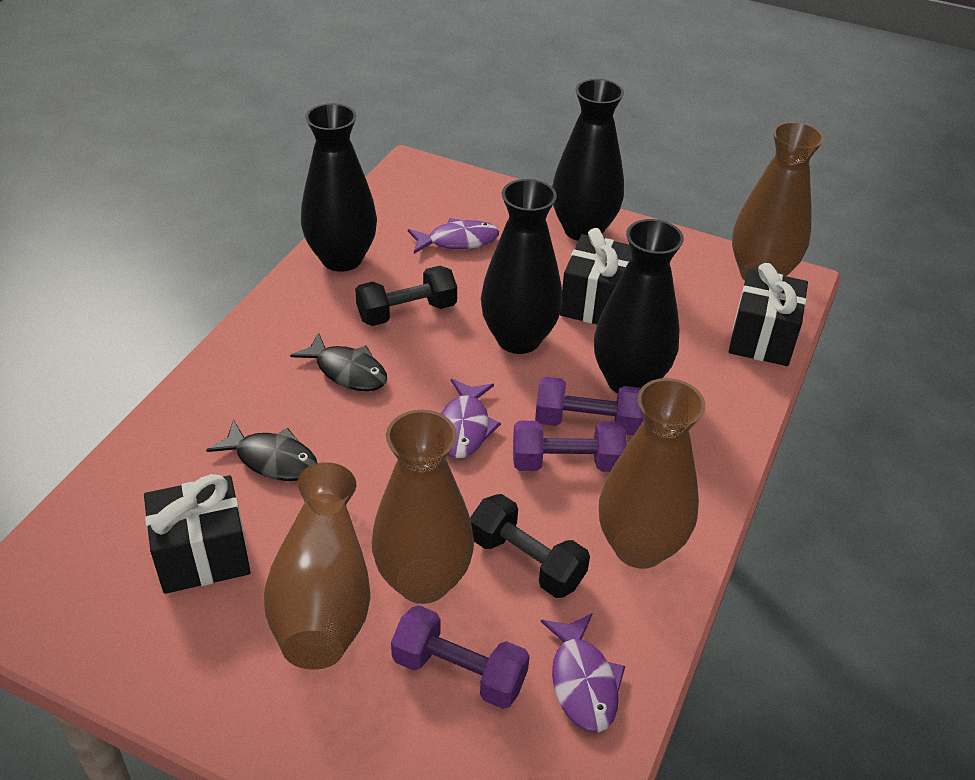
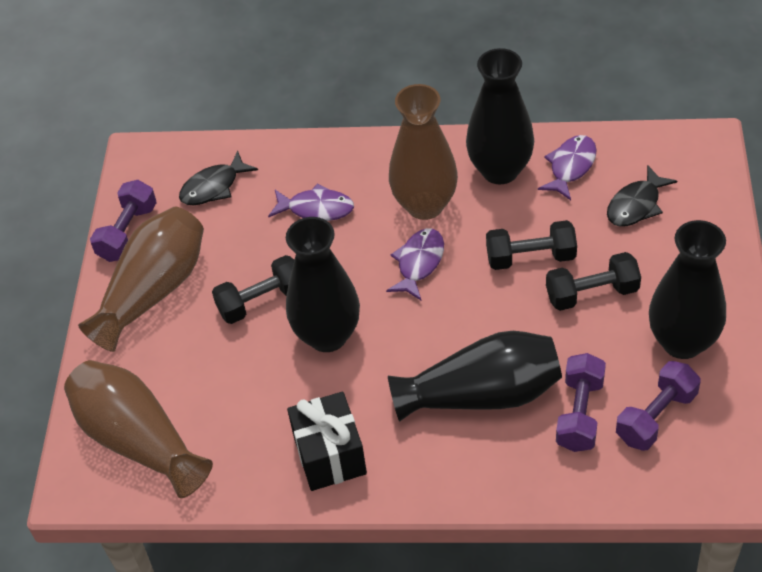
black dumbbell: [355,266,457,326] [470,494,590,598] = 2 -> [212,255,294,324] [486,220,577,270] [546,252,641,311] = 3
black gift: [144,474,251,594] [560,228,632,324] [729,263,808,366] = 3 -> [287,392,367,491] = 1
brown vase: [264,462,370,670] [372,410,474,604] [599,378,706,569] [732,121,824,280] = 4 -> [64,360,213,498] [78,207,204,352] [389,84,458,220] = 3

